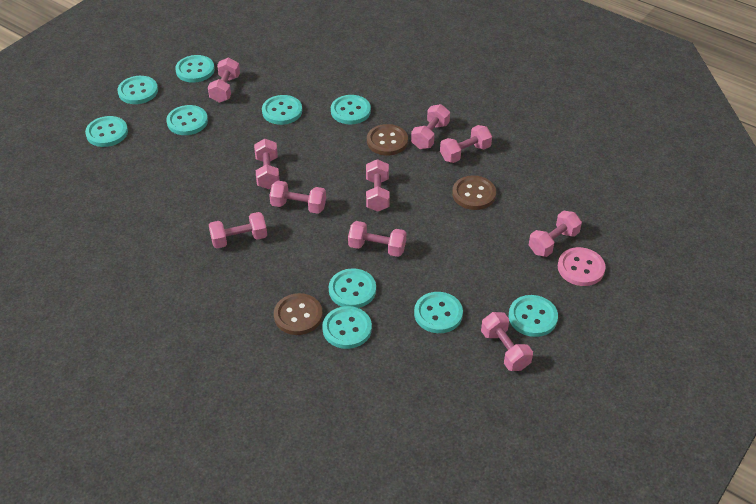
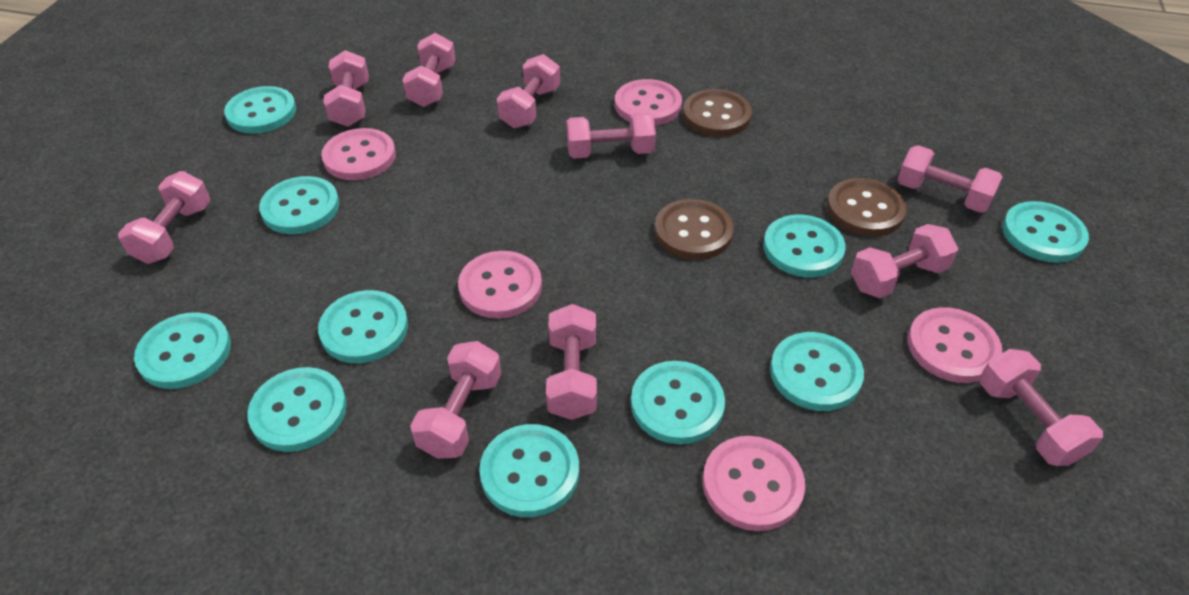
pink button: [558,247,606,286] = 1 -> [321,128,396,180] [458,251,542,319] [615,79,682,125] [703,436,805,531] [908,307,1002,383] = 5

